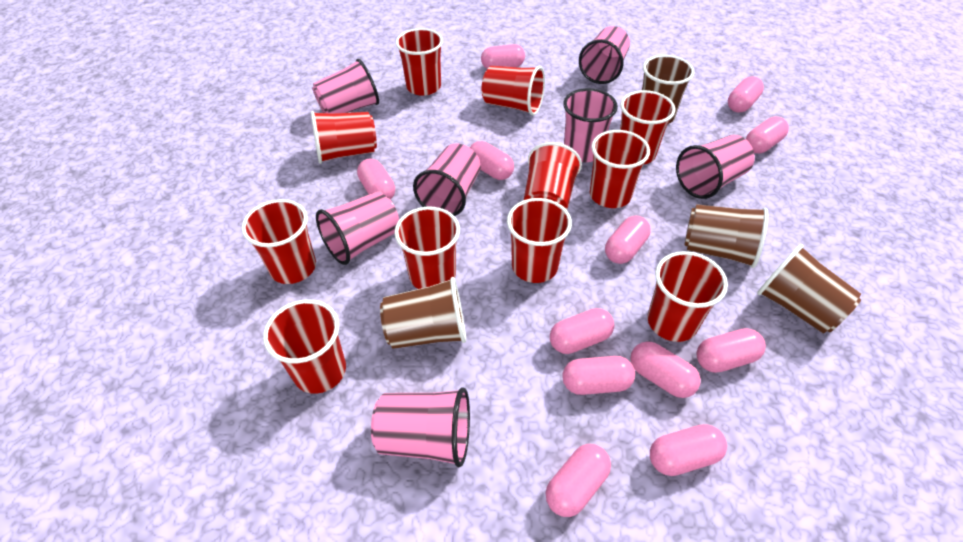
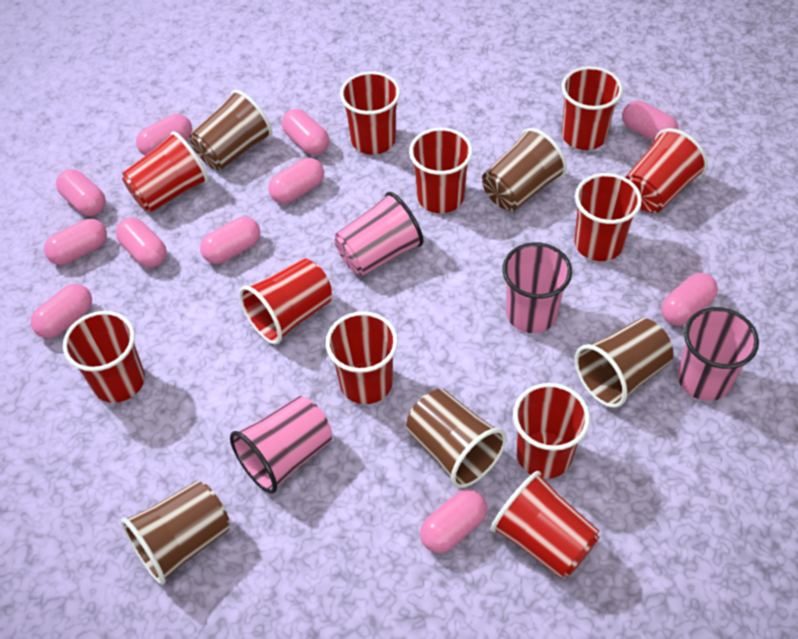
brown cup: [380,277,466,349] [642,55,694,124] [684,204,768,268] [757,244,861,333] = 4 -> [121,481,230,585] [190,90,272,170] [406,389,507,488] [482,128,567,211] [575,318,674,408] = 5
pink capsule: [357,159,395,199] [470,141,514,180] [481,44,525,69] [546,444,611,517] [550,308,614,354] [562,356,635,395] [605,216,651,264] [630,341,701,398] [650,424,727,476] [696,328,766,373] [728,76,764,112] [746,117,789,153] = 12 -> [31,284,92,338] [44,219,107,265] [56,169,106,216] [116,217,167,268] [136,114,192,156] [200,217,260,264] [268,158,324,204] [282,109,329,155] [420,489,487,553] [622,101,679,141] [661,273,718,326] = 11
pink cup: [312,59,379,114] [316,191,399,265] [371,387,470,467] [413,144,481,216] [563,88,618,162] [579,26,630,84] [676,135,755,199] = 7 -> [230,396,332,494] [334,192,423,276] [502,242,572,333] [677,307,759,401] = 4

